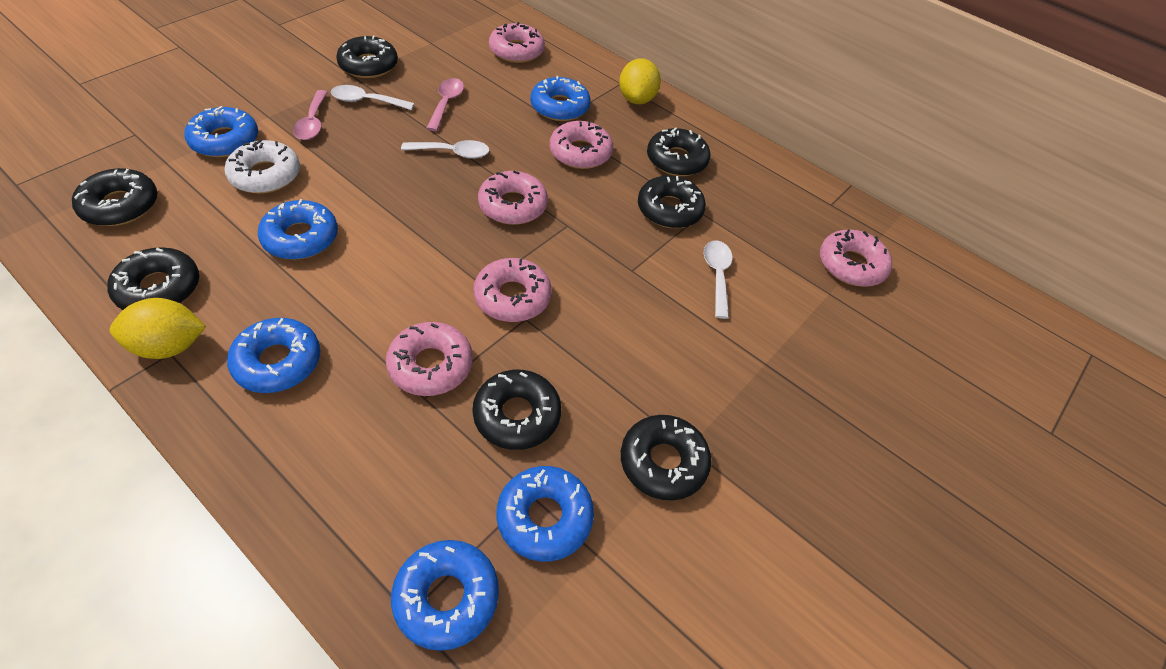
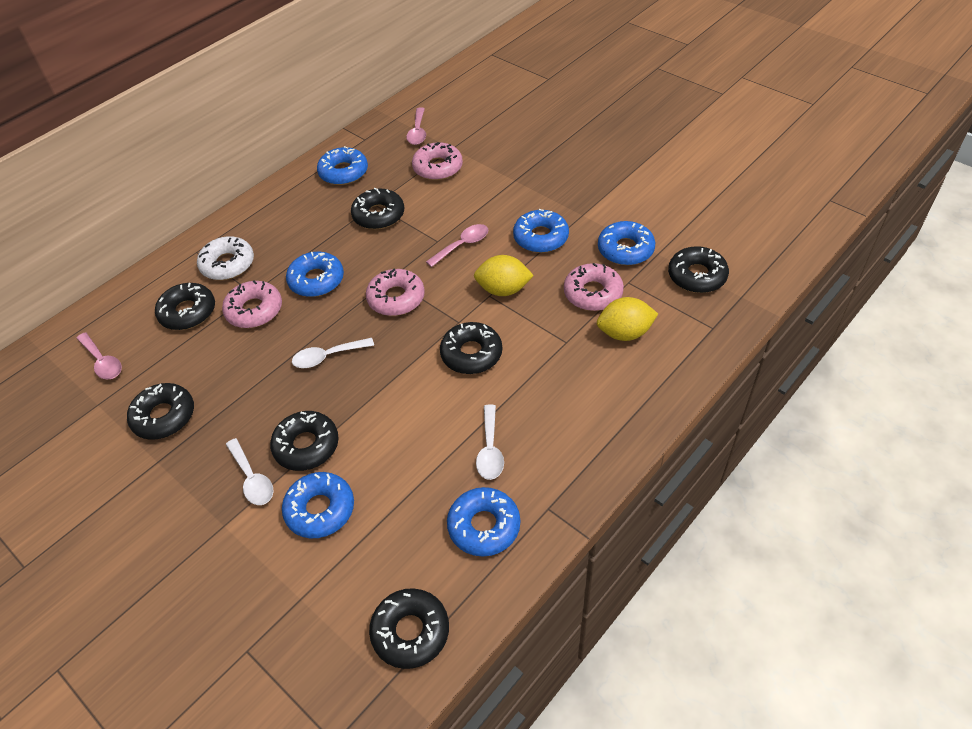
pink donut: [386,322,473,396] [473,258,552,322] [478,171,548,225] [489,22,545,63] [549,121,613,169] [820,229,892,287] = 6 -> [222,281,282,328] [366,269,425,316] [412,142,463,180] [564,263,624,311] = 4
pink spoon: [293,90,328,140] [426,78,464,131] = 2 -> [76,332,122,380] [406,107,426,145] [426,224,488,267] = 3

